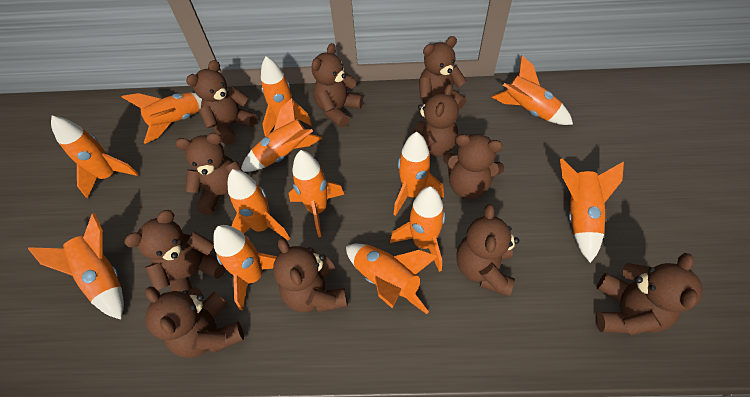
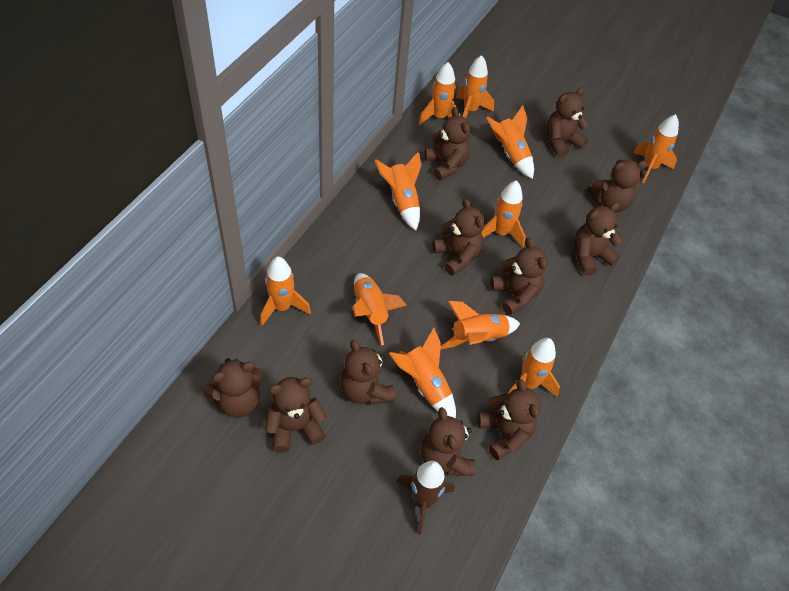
brown rocket: none = 0 -> [396,461,454,535] = 1
orange rocket: [28,213,124,320] [51,116,138,198] [122,93,202,144] [213,225,277,310] [228,169,290,241] [241,98,323,172] [261,56,312,137] [289,150,344,237] [346,244,438,314] [390,186,445,272] [393,132,444,216] [491,56,573,125] [560,158,624,263] = 13 -> [260,257,311,326] [352,273,407,346] [375,151,421,230] [389,328,456,418] [418,62,461,125] [441,301,520,349] [456,55,494,118] [481,181,525,247] [486,106,534,179] [509,338,560,397] [633,114,679,183] = 11

